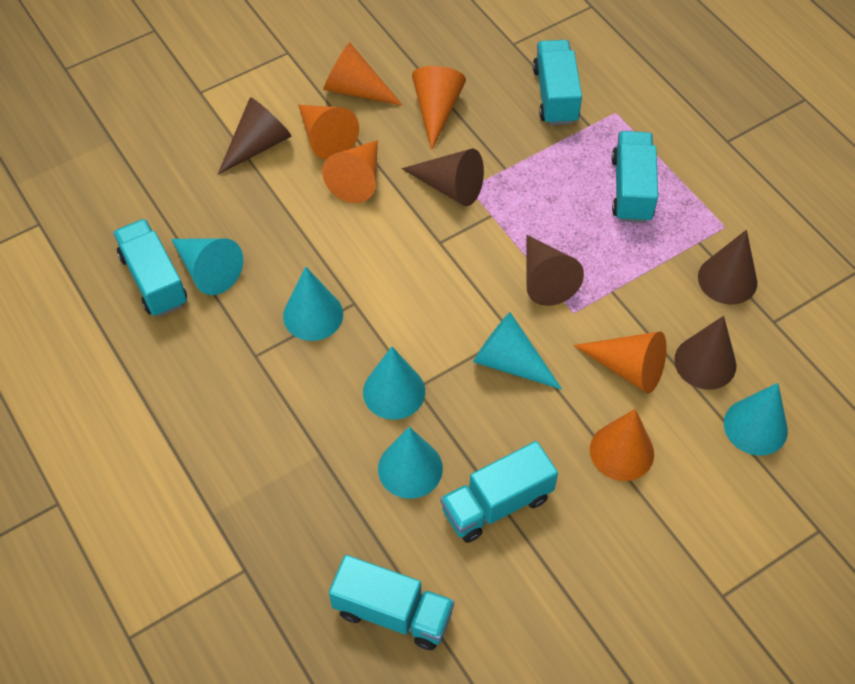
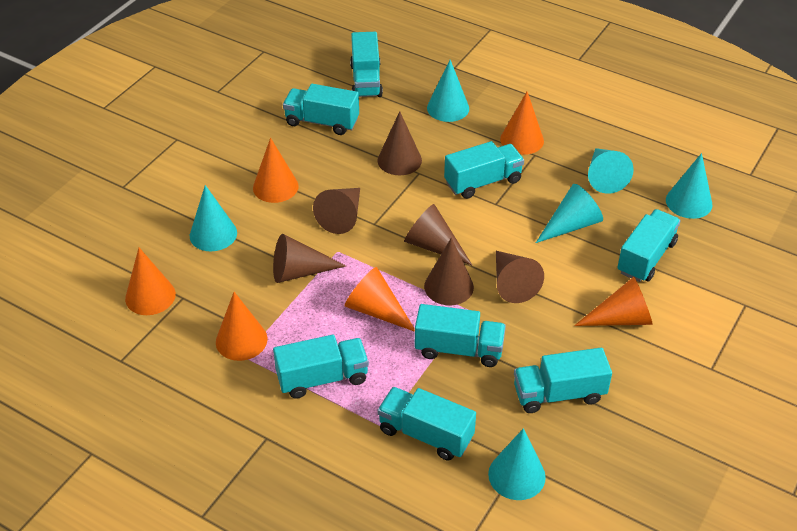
brown cone: [217,97,292,175] [401,149,484,206] [527,235,584,306] [674,316,736,390] [698,230,757,305] = 5 -> [273,234,346,283] [313,188,360,234] [378,111,422,175] [404,204,472,265] [424,238,474,305] [496,251,544,303] = 6
turquoise truck: [113,219,187,317] [329,555,454,650] [440,441,558,543] [533,40,582,125] [611,131,658,223] = 5 -> [273,335,369,399] [283,84,359,135] [350,32,383,97] [378,387,476,460] [415,304,506,367] [444,141,524,199] [514,348,612,413] [617,209,681,282] = 8

